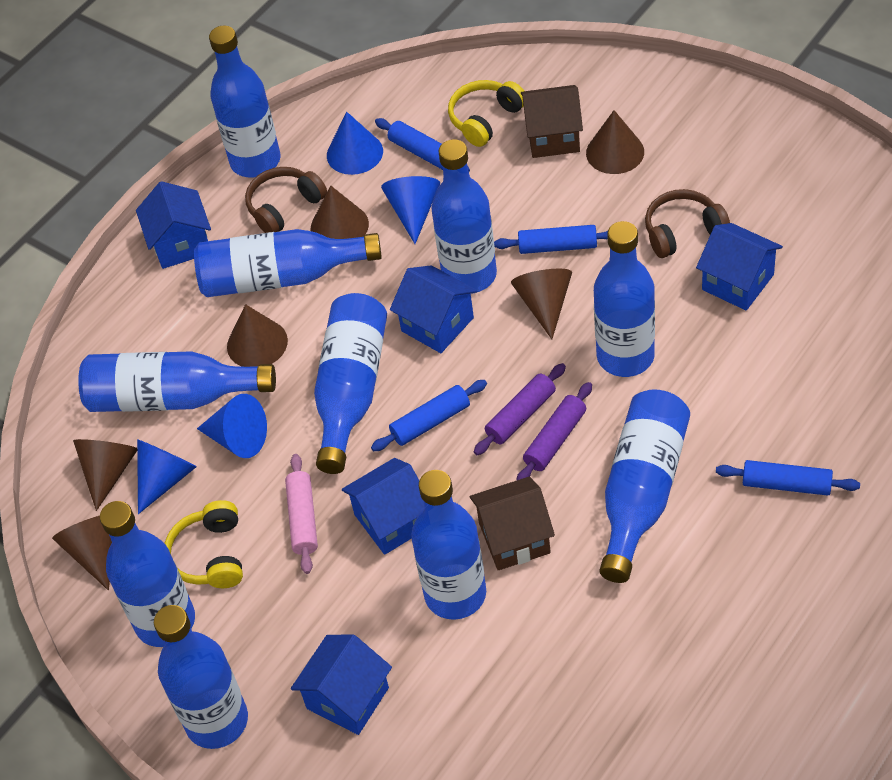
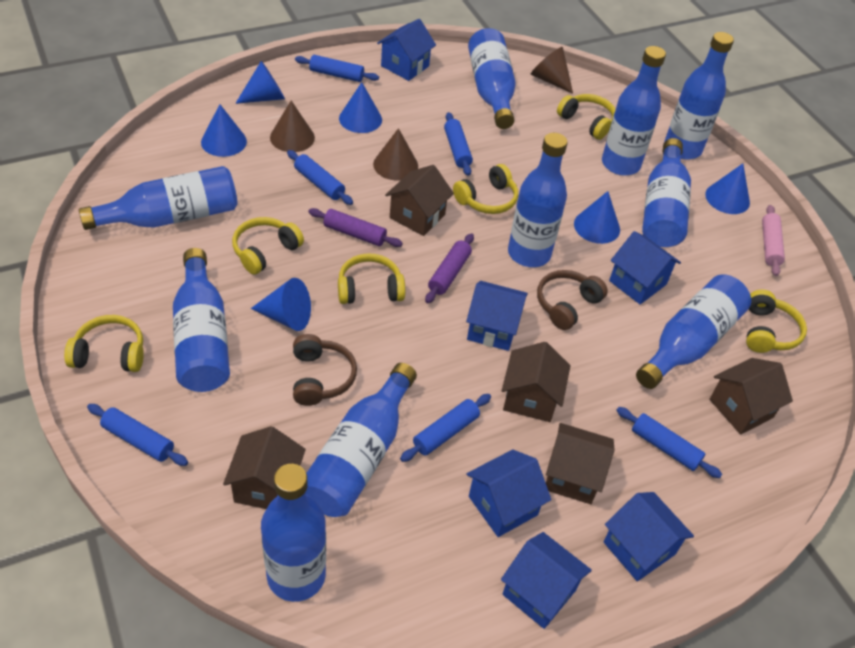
blue cone: [137,439,197,514] [197,394,267,458] [327,112,383,175] [381,176,440,244] = 4 -> [201,104,247,157] [235,61,285,104] [251,278,311,331] [339,82,382,133] [574,191,620,244] [705,164,750,214] = 6
blue house: [136,181,211,269] [291,634,392,735] [342,458,425,555] [390,265,477,353] [696,223,783,311] = 5 -> [377,19,436,81] [466,281,528,351] [466,450,551,537] [501,532,592,629] [603,492,694,581] [609,231,681,304] = 6
blue rolling pin: [371,380,487,451] [375,118,470,172] [494,225,608,254] [716,460,860,496] = 4 -> [87,404,188,466] [287,150,353,205] [295,55,379,82] [400,394,491,462] [444,112,473,176] [616,407,722,478] = 6
brown cone: [52,516,112,590] [73,439,137,511] [227,304,288,367] [310,185,369,239] [511,268,572,339] [586,110,644,174] = 6 -> [270,101,315,152] [373,128,418,180] [531,47,573,94] = 3
brown house: [470,476,555,570] [521,85,583,158] = 2 -> [223,426,306,509] [385,165,454,236] [502,342,571,422] [546,423,615,504] [709,358,793,435] = 5
yellow headphones: [165,500,243,588] [448,80,524,147] = 2 -> [64,315,144,372] [232,217,304,275] [338,253,405,304] [453,164,518,214] [557,94,616,140] [746,289,807,353] = 6

